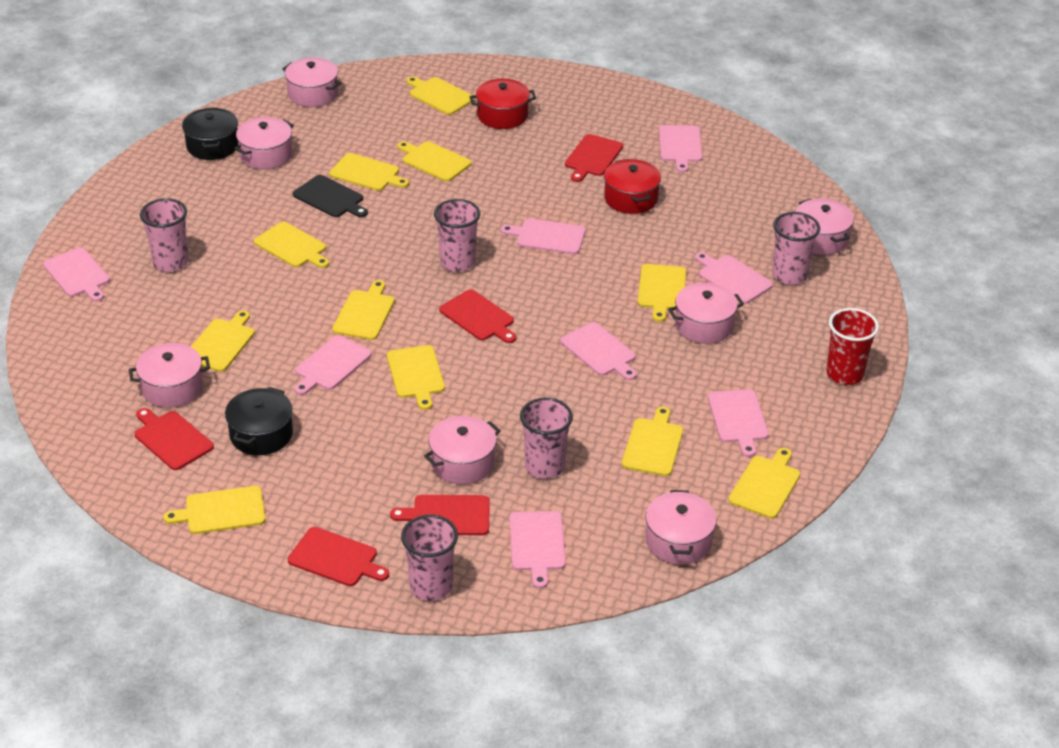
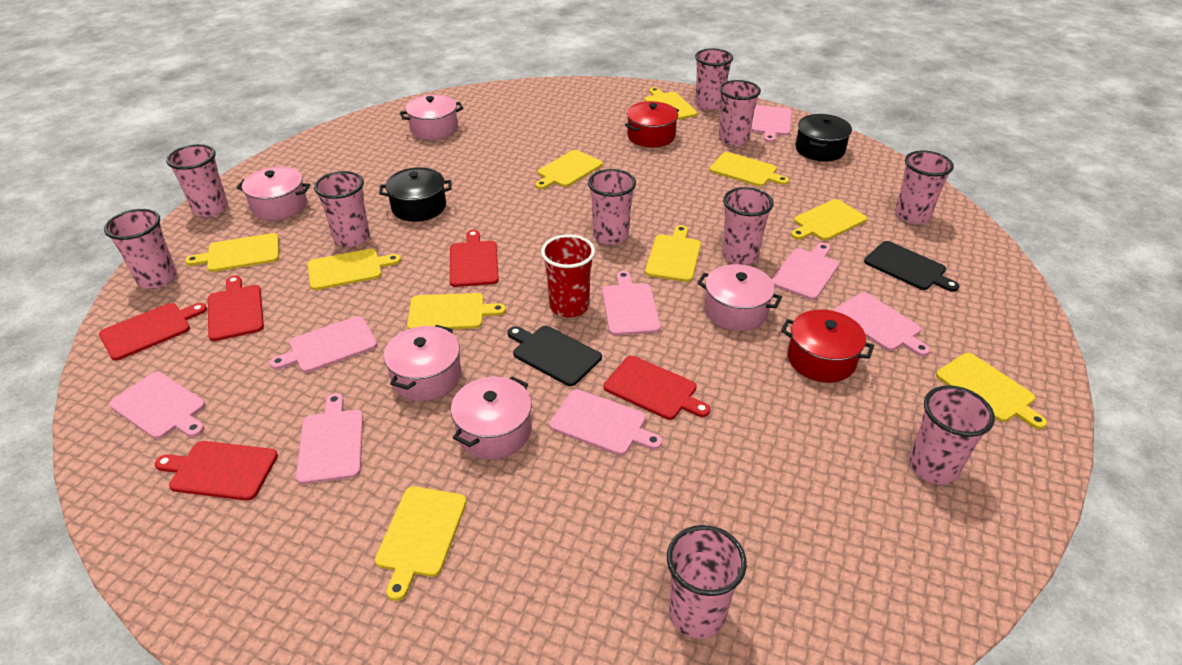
black cutting board: [293,175,368,217] = 1 -> [507,326,602,386] [864,241,959,292] = 2
pink cup: [140,198,189,272] [401,515,458,601] [434,199,480,272] [520,398,573,479] [772,212,820,285] = 5 -> [104,209,177,289] [166,144,228,217] [314,171,370,247] [588,169,636,245] [667,525,747,639] [695,49,733,111] [719,80,761,146] [722,187,774,265] [895,151,954,224] [909,385,995,485] = 10
pink pot: [129,343,210,408] [234,117,294,170] [282,58,341,107] [424,416,501,484] [645,490,717,565] [668,283,744,344] [795,198,854,255] = 7 -> [237,167,310,221] [384,325,461,401] [400,95,463,140] [451,376,532,459] [697,264,782,331] = 5
yellow cutting board: [163,486,266,534] [191,310,255,372] [254,222,329,268] [329,153,409,191] [332,280,395,340] [387,345,445,410] [397,141,471,182] [406,76,475,115] [622,407,683,476] [638,264,686,322] [728,448,800,519] = 11 -> [185,233,279,272] [307,249,401,290] [375,486,467,601] [407,293,506,329] [535,150,603,189] [645,87,697,120] [645,225,701,282] [709,152,789,186] [791,199,867,241] [936,353,1047,429] = 10

